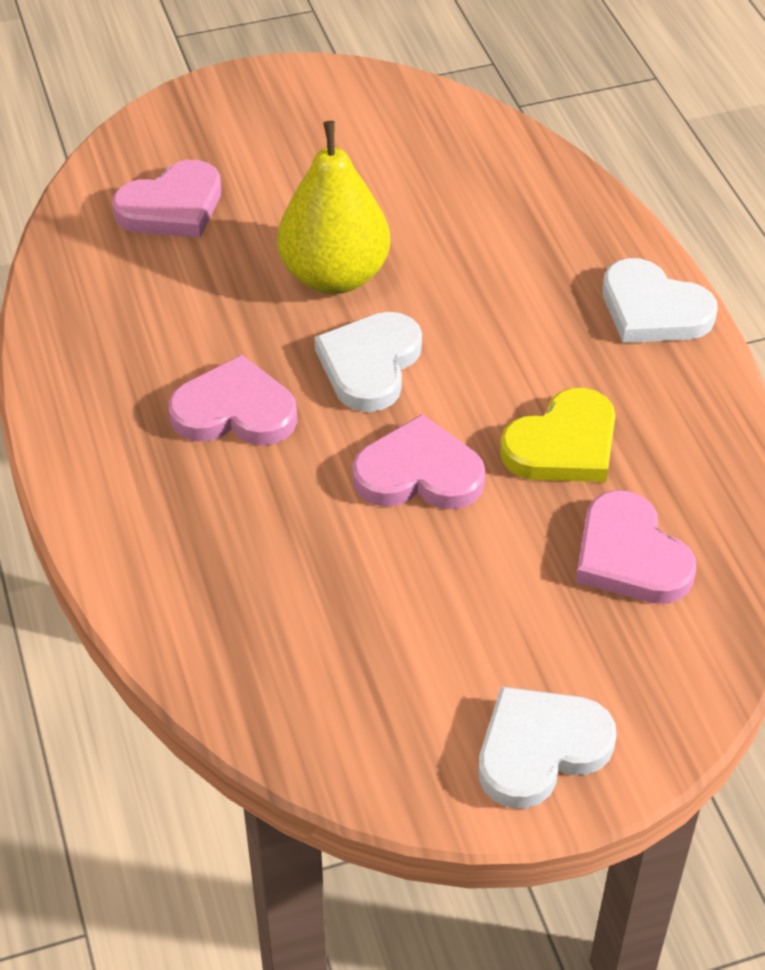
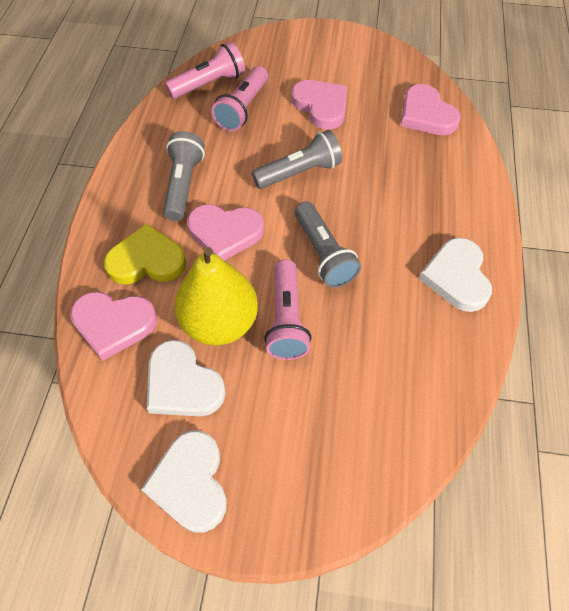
grey flashlight: none = 0 -> [163,131,205,221] [252,130,342,189] [294,201,361,288] = 3
pink flashlight: none = 0 -> [165,42,245,99] [211,66,268,131] [264,259,312,360] = 3

